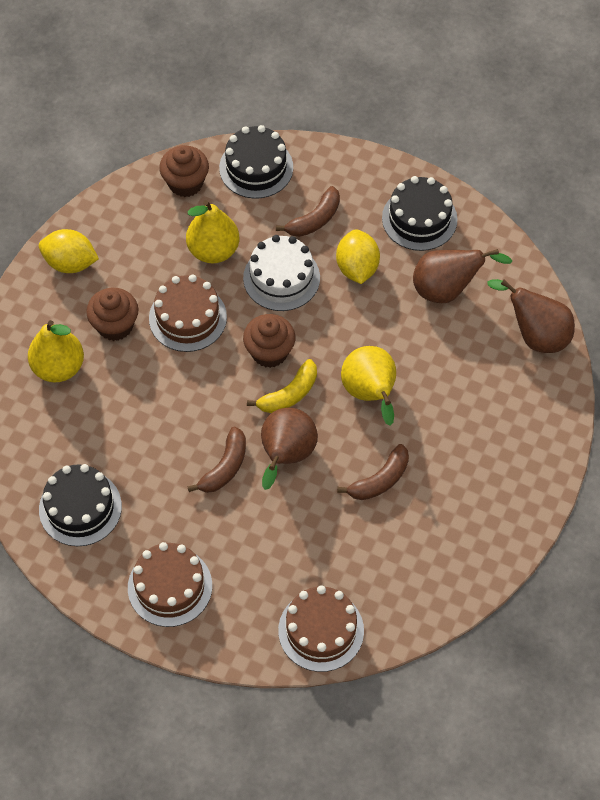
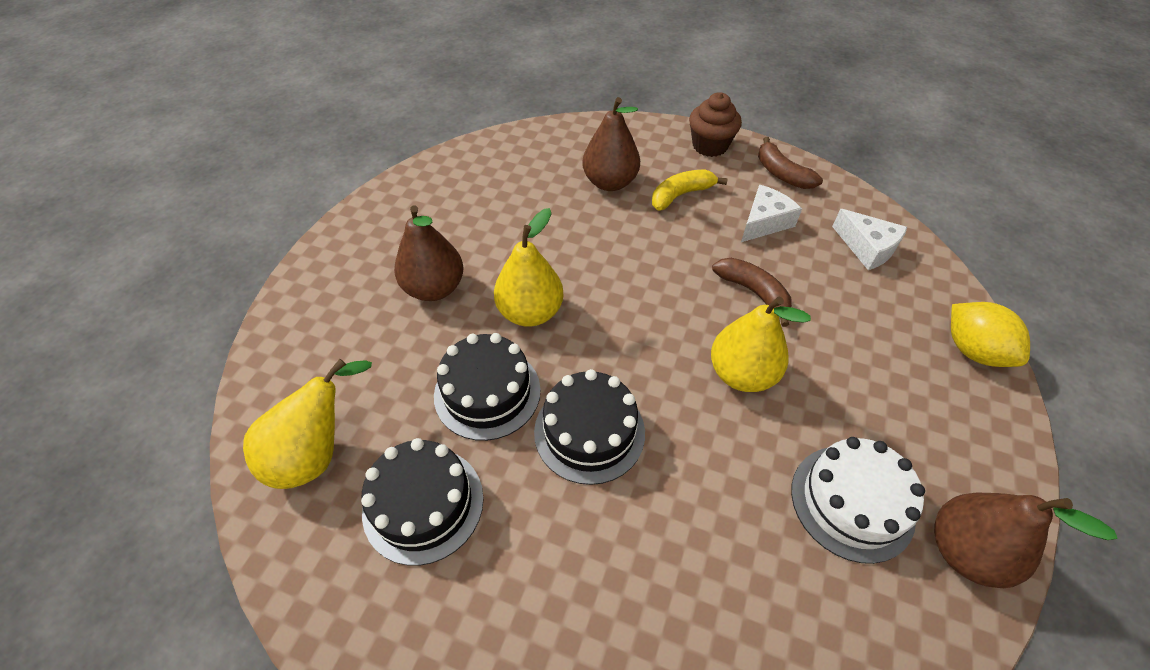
brown banana: [187,427,246,493] [276,186,340,237] [337,444,409,500] = 3 -> [712,258,792,327] [758,137,823,189] = 2
brown cake: [128,542,212,627] [149,274,227,352] [278,585,364,672] = 3 -> none = 0
brown cupcake: [86,288,138,341] [159,145,209,197] [243,314,295,368] = 3 -> [689,92,742,157] = 1
white cheese: none = 0 -> [741,185,802,242] [832,209,907,270] = 2
yellow lemon: [39,229,99,273] [336,229,380,284] = 2 -> [951,302,1030,367] = 1

